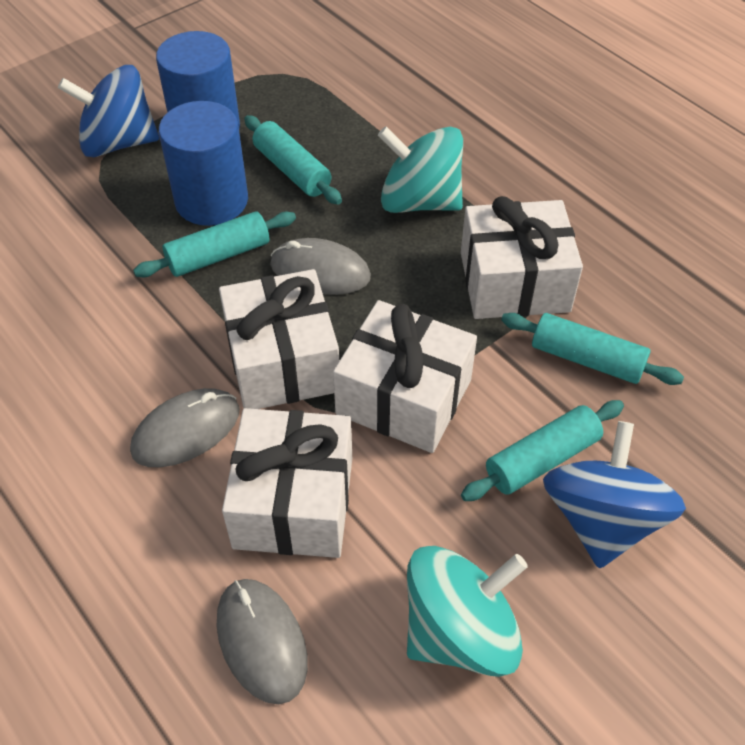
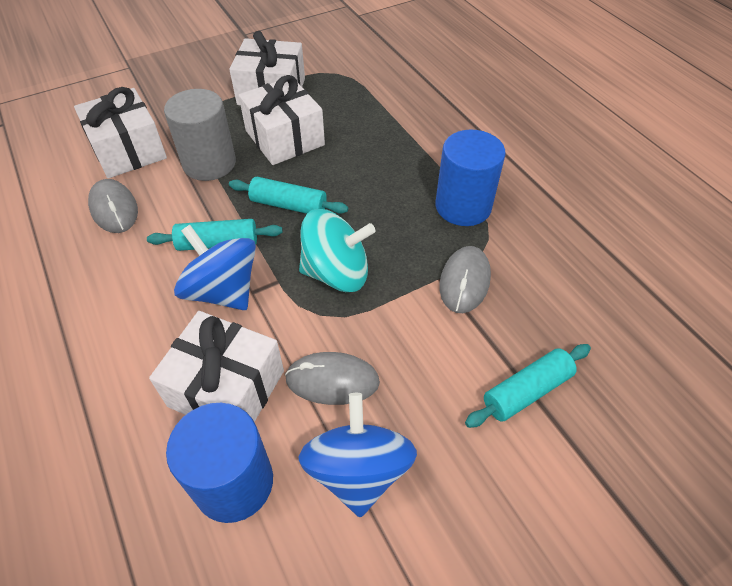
grey cylinder: none = 0 -> [164,89,236,181] = 1
turquoise rolling pin: [133,211,296,277] [244,115,342,205] [461,400,624,501] [501,313,684,385] = 4 -> [147,219,283,251] [229,177,348,214] [465,344,591,428] = 3
turquoise spinning top: [378,126,463,213] [407,546,528,677] = 2 -> [299,209,376,292] = 1

